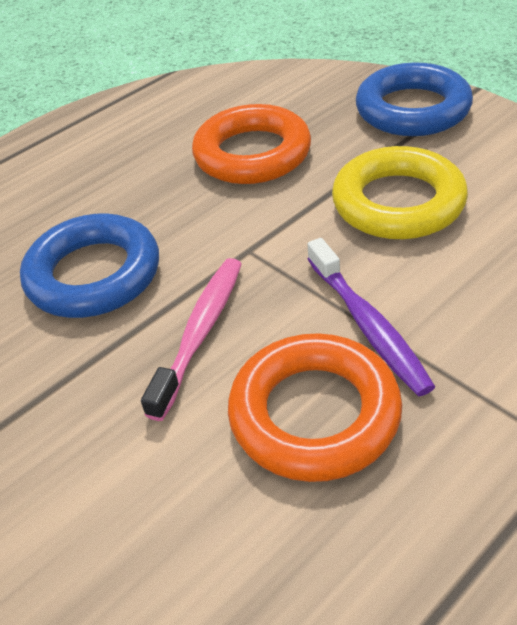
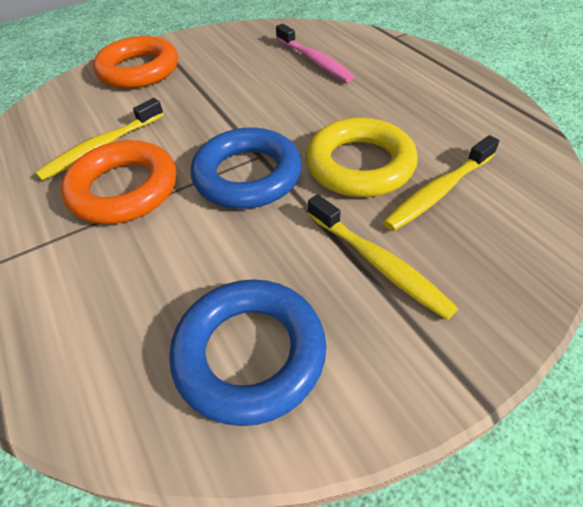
purple toothbrush: [307,238,435,396] = 1 -> none = 0
yellow toothbrush: none = 0 -> [35,98,164,181] [308,194,458,320] [383,135,499,231] = 3

